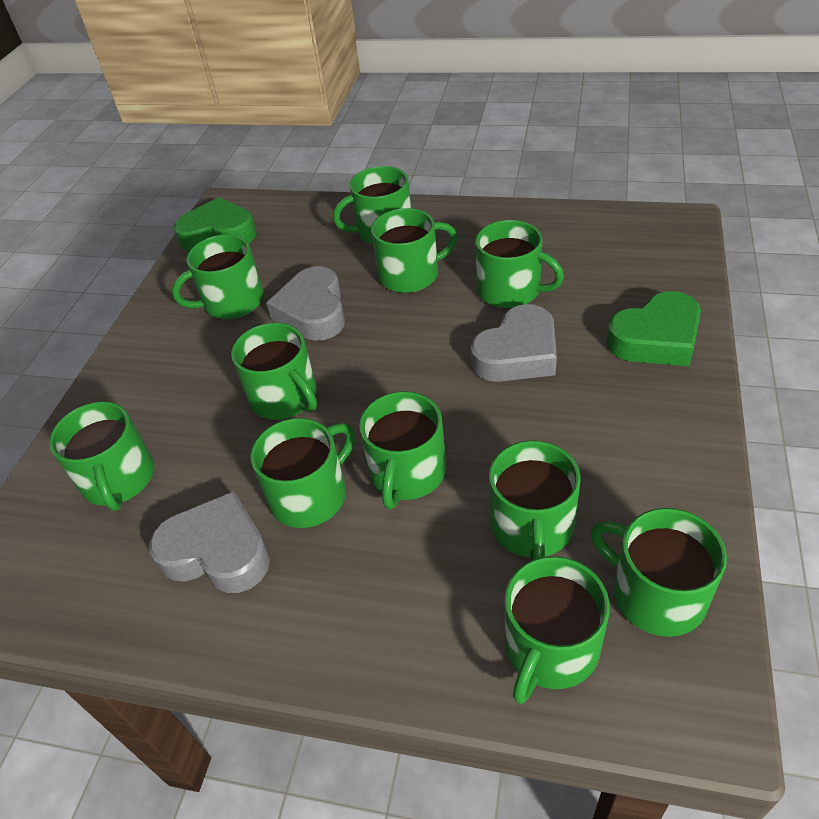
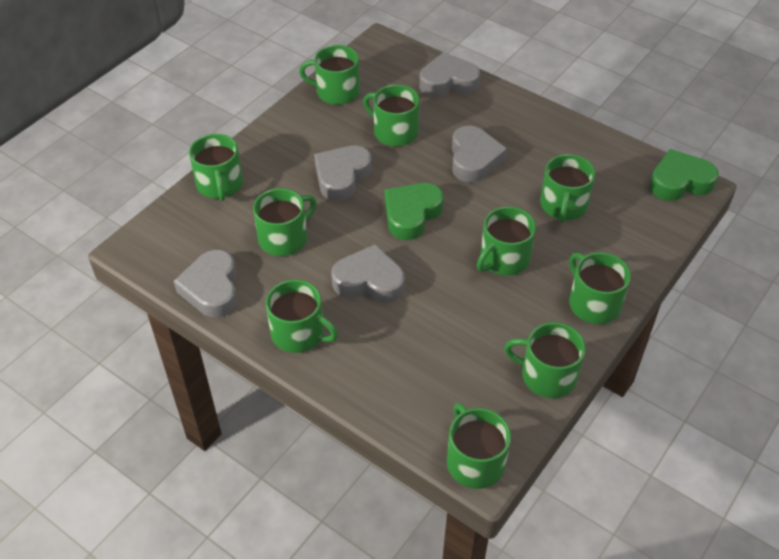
green mug: [49,401,154,511] [172,234,264,319] [231,323,317,420] [250,418,355,528] [333,166,411,244] [359,391,446,509] [371,208,457,293] [475,220,564,308] [489,440,580,561] [505,556,610,704] [591,508,727,637] = 11 -> [189,134,243,201] [253,188,317,256] [266,280,338,353] [299,45,360,105] [363,85,420,147] [447,403,511,489] [477,207,536,276] [504,322,586,398] [540,154,595,223] [569,252,631,324] = 10
grey heart: [149,491,270,593] [266,266,345,341] [471,304,557,382] = 3 -> [174,250,237,318] [314,145,372,201] [332,244,405,303] [419,52,480,97] [452,126,507,183] = 5

